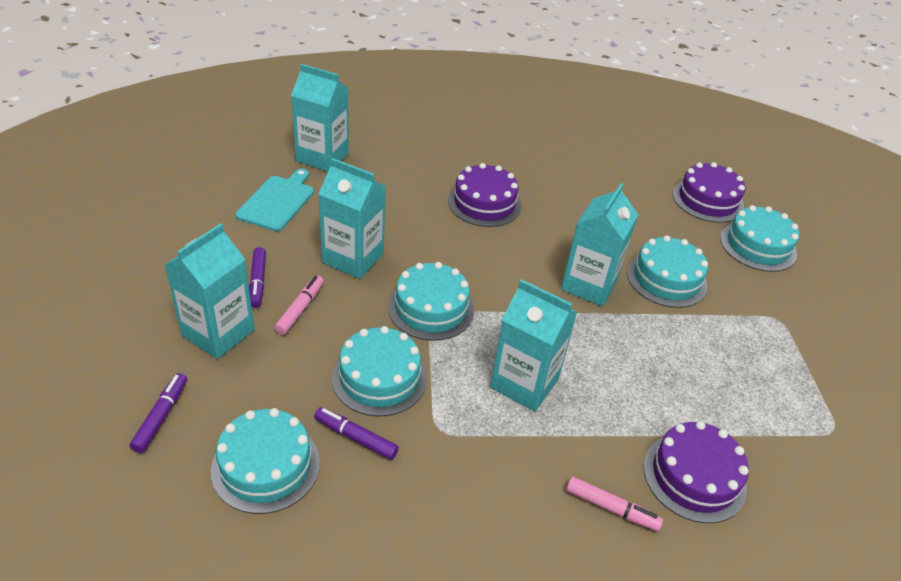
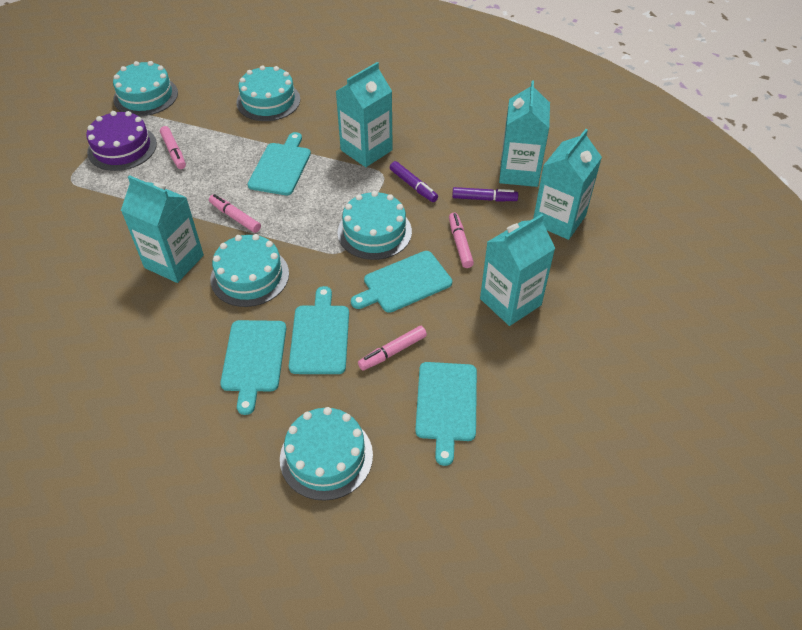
pink marker: [274,275,324,335] [566,477,663,531] = 2 -> [160,126,186,169] [209,194,261,233] [358,326,427,371] [449,213,474,268] = 4
purple cake: [448,163,522,227] [643,421,749,523] [673,162,745,223] = 3 -> [86,111,157,171] = 1
purple marker: [130,373,187,453] [249,247,266,308] [314,407,399,460] = 3 -> [390,161,438,202] [452,187,518,202] = 2
turquoise cutting board: [235,169,314,231] = 1 -> [220,320,287,415] [248,132,311,195] [289,286,349,374] [351,251,452,313] [415,362,477,466] = 5

